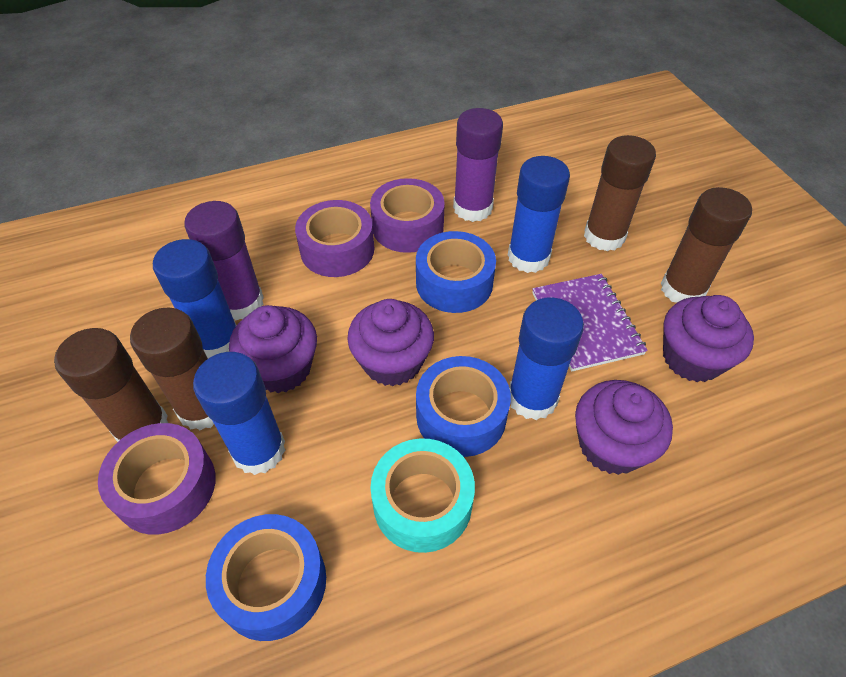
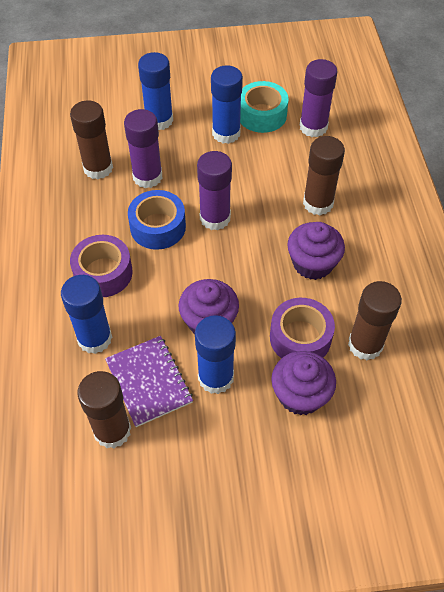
blue tape: [206,514,326,641] [416,231,496,313] [416,356,511,457] = 3 -> [128,190,186,250] = 1
purple cupcake: [229,305,317,393] [347,299,434,386] [575,380,673,475] [663,295,754,382] = 4 -> [179,279,239,334] [271,351,336,415] [287,222,345,280] = 3
purple glue stick: [184,201,264,320] [453,108,503,222] = 2 -> [124,109,162,188] [197,151,232,230] [299,59,338,137] = 3
purple tape: [98,423,216,535] [295,200,374,277] [370,178,445,253] = 3 -> [70,235,133,297] [270,298,335,359] = 2

